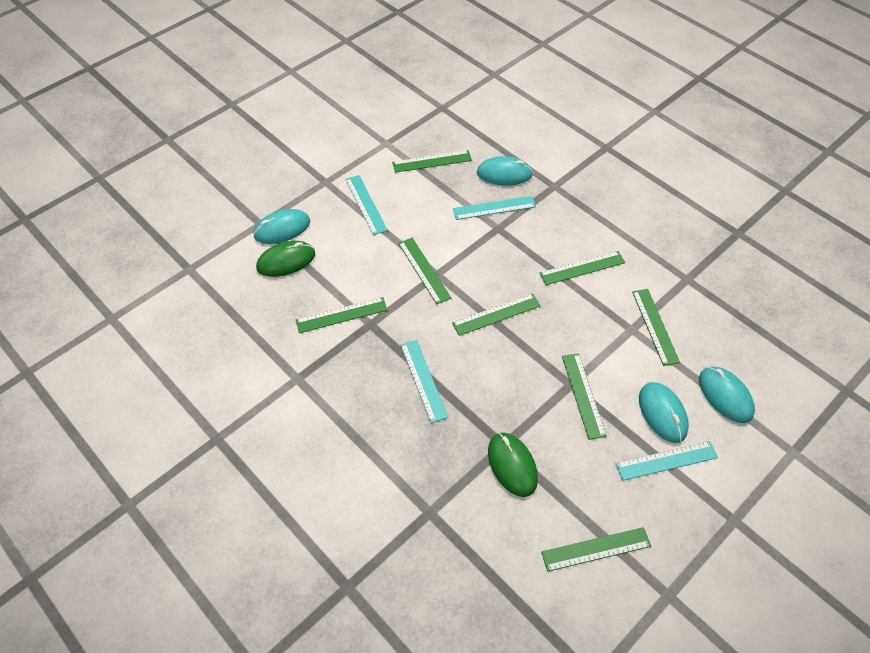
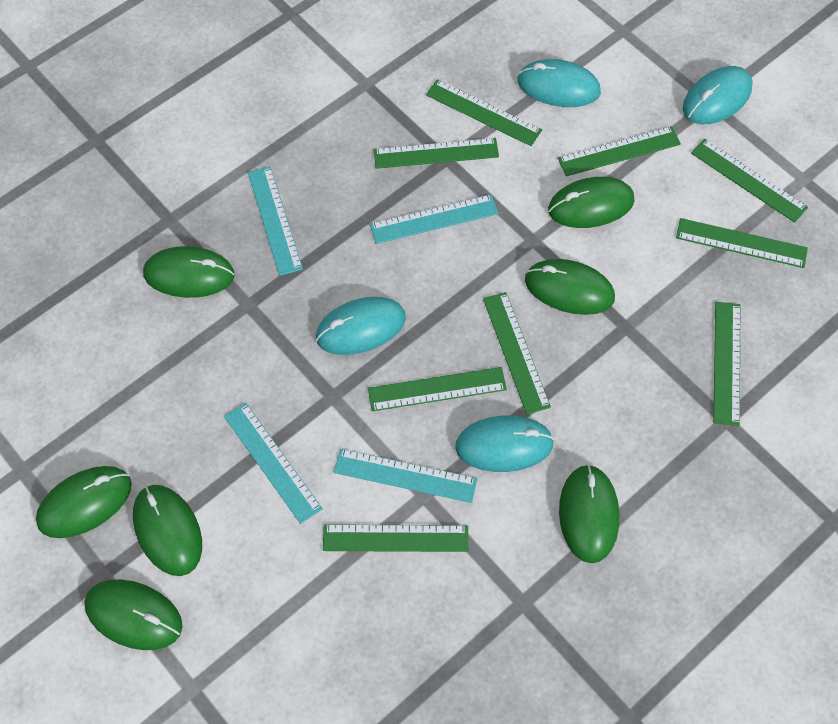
green mouse: [256,241,315,277] [488,432,538,497] = 2 -> [36,466,132,538] [84,579,182,650] [133,485,202,576] [143,246,235,298] [525,259,615,315] [548,177,635,228] [559,464,619,563] = 7
green ruler: [296,297,387,333] [392,150,472,173] [398,238,451,304] [452,294,541,336] [540,251,625,285] [541,527,651,572] [562,353,607,440] [632,289,680,366] = 8 -> [323,524,468,552] [368,367,507,411] [374,138,499,169] [426,79,542,146] [483,292,551,414] [558,126,681,176] [676,218,808,268] [691,139,808,223] [713,302,740,426] = 9

